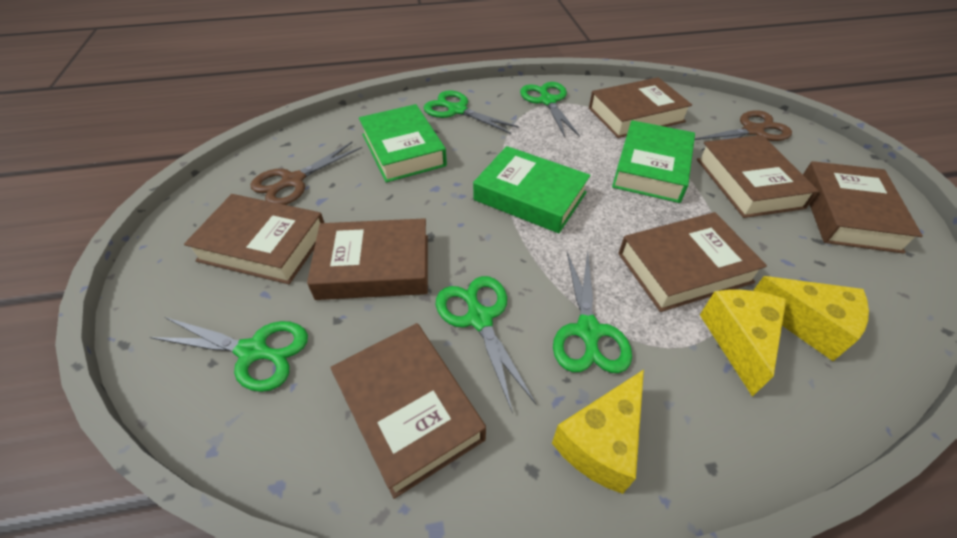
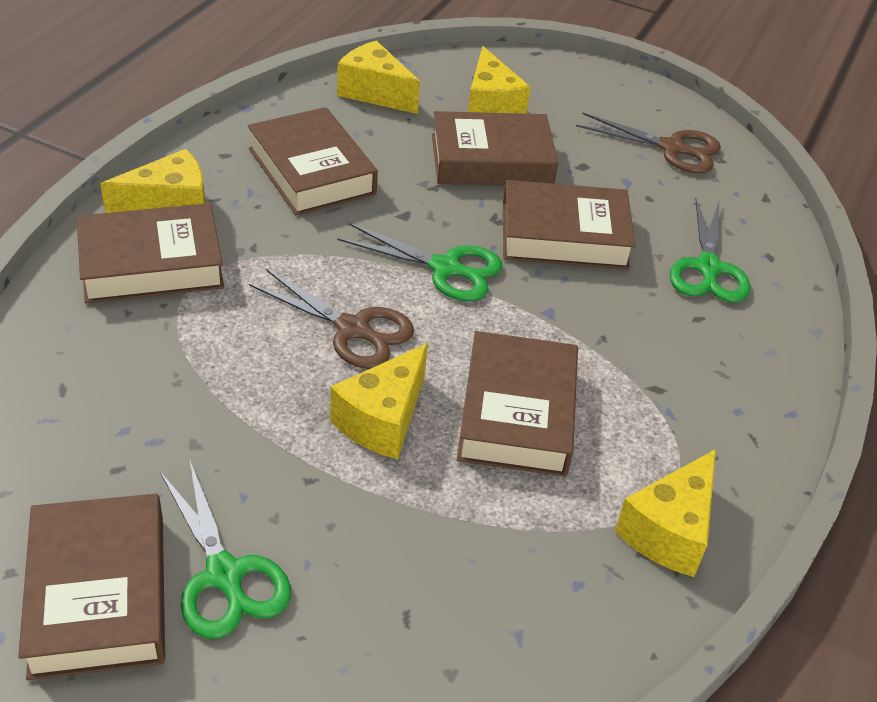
brown book: [184,194,324,284] [307,218,428,300] [330,323,486,499] [589,77,692,138] [618,212,767,312] [697,135,819,218] [803,161,923,254] = 7 -> [18,494,165,680] [77,203,224,304] [248,107,378,216] [432,111,558,185] [457,331,578,477] [503,180,635,270] = 6
green book: [359,104,447,182] [473,146,591,233] [612,120,695,203] = 3 -> none = 0
green scissors: [150,317,308,392] [423,90,519,134] [436,276,536,413] [520,82,580,137] [553,252,632,373] = 5 -> [160,461,291,639] [338,223,502,301] [669,199,750,303] = 3
yellow cheese: [552,370,644,494] [700,290,786,397] [753,276,869,361] = 3 -> [101,149,205,213] [330,343,428,459] [337,40,420,114] [468,46,531,114] [615,449,716,577] = 5

